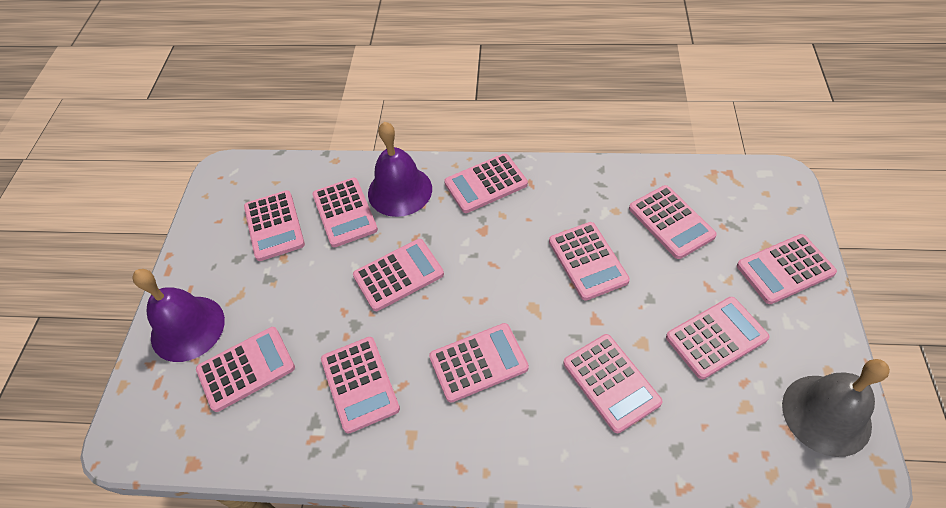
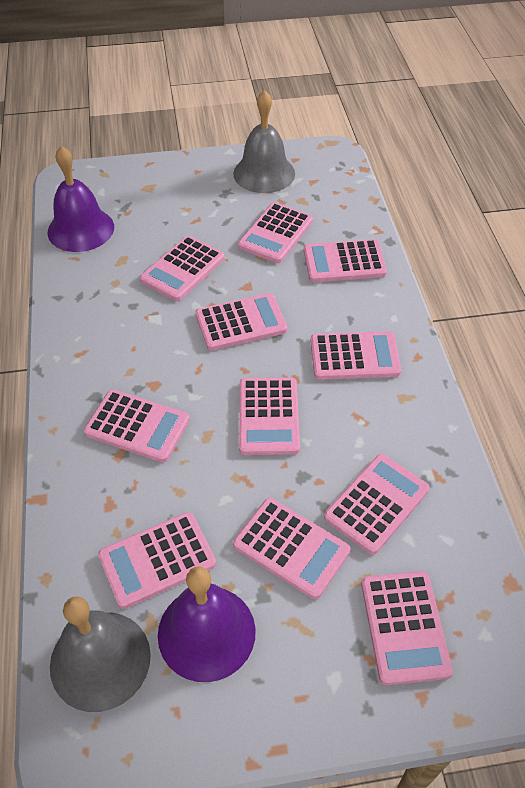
grey bell: [782,359,890,457] = 1 -> [50,596,151,712] [233,90,295,193] = 2
pink calculator: [196,327,295,412] [244,190,305,261] [312,178,378,247] [321,337,400,434] [353,239,444,311] [429,323,529,403] [444,153,528,213] [549,222,630,301] [563,334,663,433] [629,185,717,259] [666,297,770,379] [737,234,837,304] = 12 -> [84,389,190,462] [98,512,216,609] [140,236,225,301] [196,293,287,351] [233,498,351,599] [238,202,313,263] [239,377,300,455] [304,239,387,282] [310,331,401,380] [324,454,430,555] [361,571,453,685] = 11

